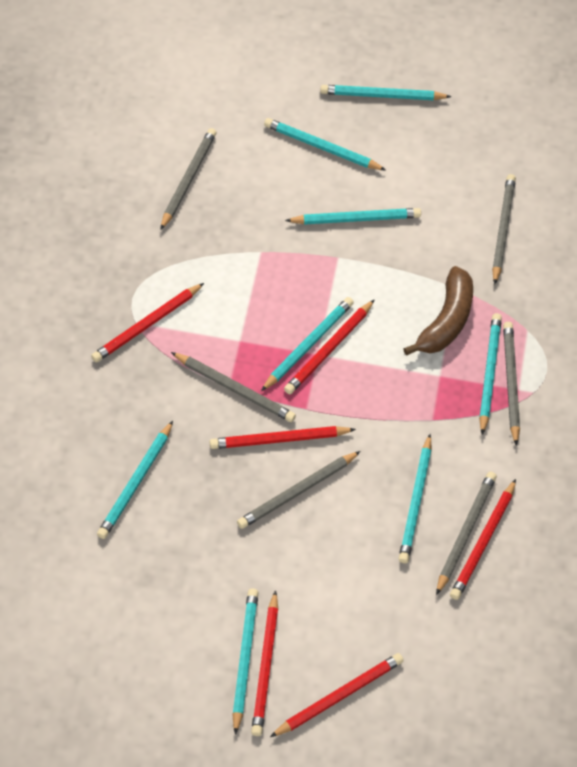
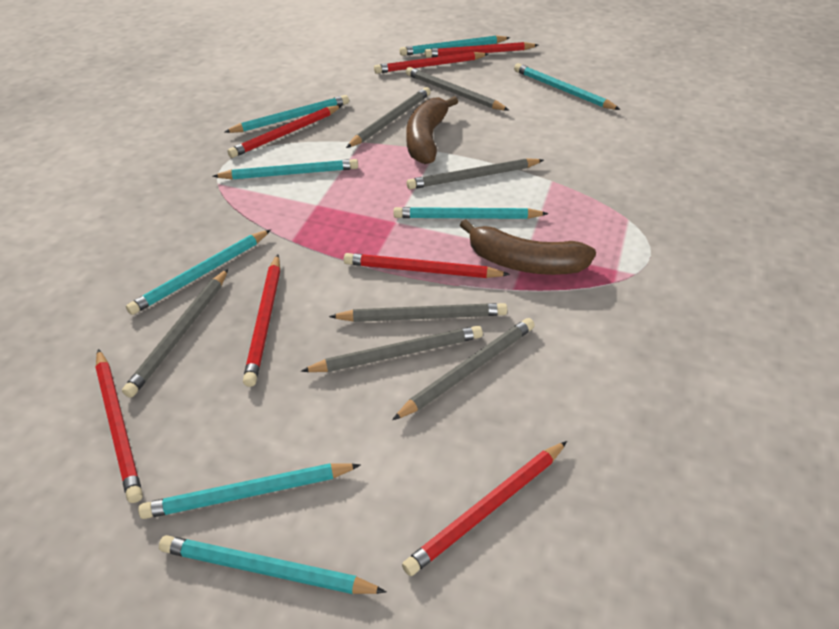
brown banana: [403,266,473,356] = 1 -> [406,96,458,164] [460,219,596,275] = 2
grey pencil: [160,128,217,230] [171,352,296,422] [237,451,361,529] [436,472,497,595] [492,174,516,285] [503,322,520,446] = 6 -> [122,269,228,398] [301,326,483,372] [329,303,507,322] [346,87,431,148] [392,318,535,420] [406,67,509,110] [407,158,544,189] = 7
red pencil: [91,283,204,362] [210,426,356,449] [251,590,278,736] [270,653,404,737] [284,299,375,394] [450,479,516,600] = 6 -> [95,349,143,503] [227,105,342,158] [243,254,280,387] [344,253,510,278] [374,52,488,74] [402,441,567,576] [425,42,538,58] = 7

